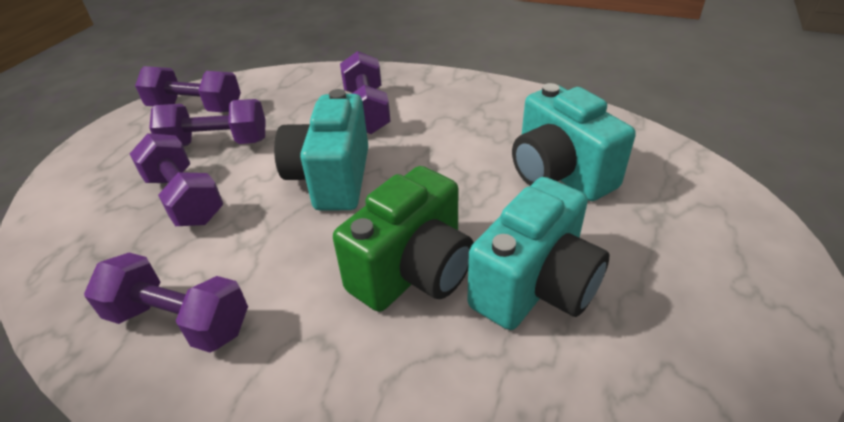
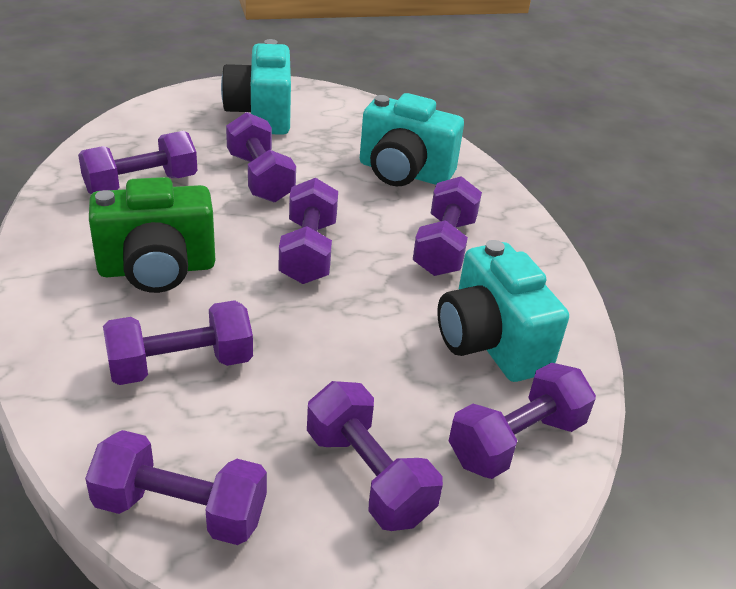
purple dumbbell: [84,253,248,352] [130,133,223,226] [135,66,241,112] [149,99,266,147] [340,51,391,134] = 5 -> [78,131,197,194] [85,430,267,545] [103,300,253,385] [226,112,296,203] [279,178,338,284] [307,381,443,531] [413,176,482,276] [449,363,596,479] = 8

